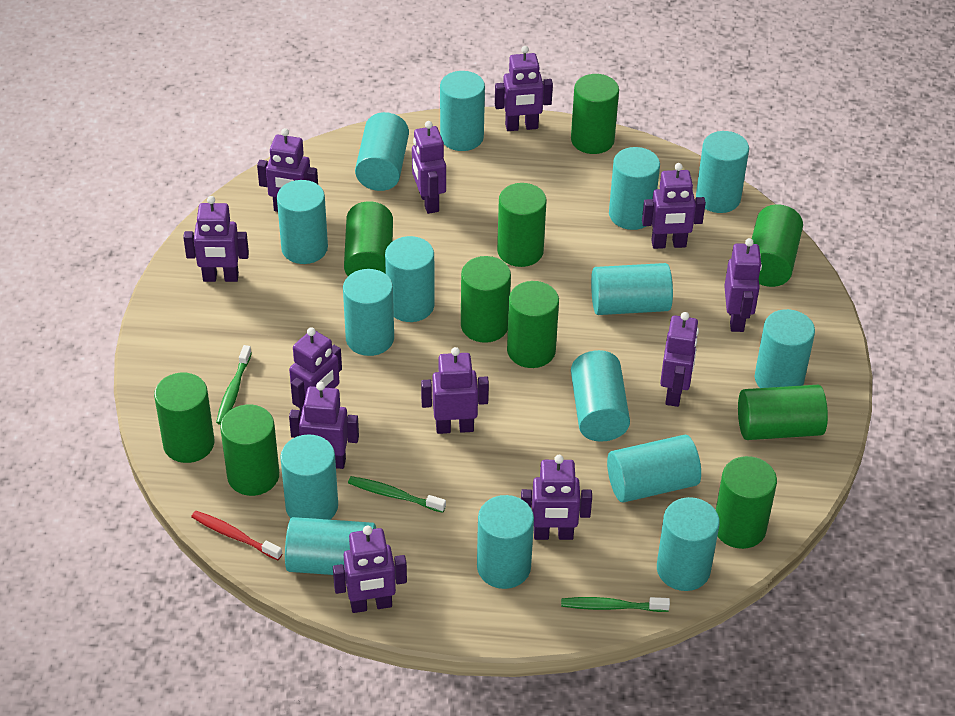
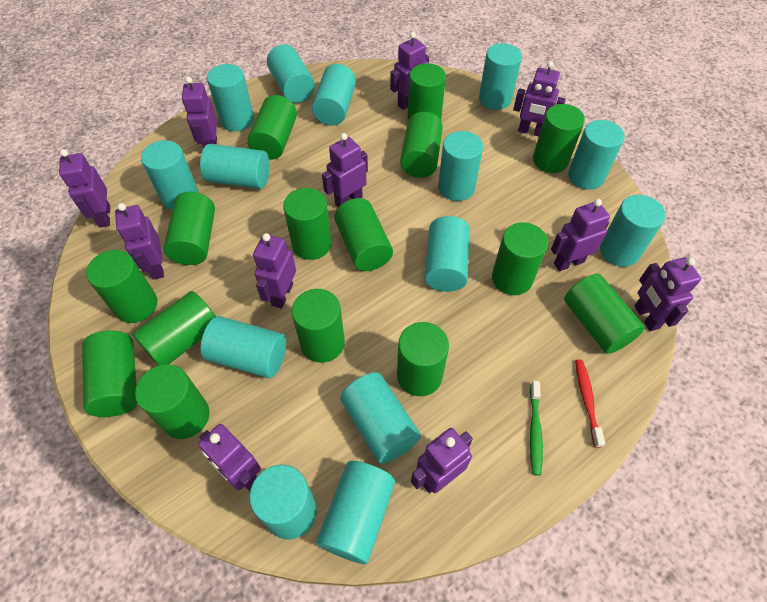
green cylinder: [154,373,215,463] [220,404,279,496] [344,201,393,276] [461,256,511,343] [497,183,547,267] [507,281,559,368] [571,74,619,154] [716,456,777,549] [738,385,828,440] [752,204,803,287] = 10 -> [82,331,137,417] [86,250,157,323] [132,291,216,366] [135,364,209,439] [164,192,215,265] [248,95,297,160] [283,188,332,260] [292,289,345,363] [334,198,393,271] [397,322,449,396] [400,111,443,178] [407,63,446,120] [492,223,548,295] [533,104,585,173] [564,274,645,354] = 15
green toothbrush: [216,345,252,425] [348,476,446,513] [561,597,670,612] = 3 -> [530,381,543,475] = 1
purple robot: [183,196,249,282] [257,128,318,212] [289,327,342,413] [289,382,359,469] [333,526,407,613] [412,121,446,214] [421,347,489,434] [495,46,553,131] [521,455,592,540] [642,163,706,249] [660,312,699,407] [724,238,762,332] = 12 -> [59,149,110,228] [115,203,164,280] [182,77,217,148] [198,424,261,492] [253,233,296,308] [322,133,368,207] [390,32,429,110] [411,428,473,493] [513,61,566,136] [551,199,610,271] [634,257,701,331] = 11
turquoise cylinder: [277,180,328,264] [280,434,338,520] [285,517,376,575] [343,269,394,356] [355,112,409,191] [385,236,435,322] [440,71,485,151] [477,495,534,589] [571,350,630,442] [591,263,673,315] [607,435,701,502] [609,147,660,230] [657,497,720,591] [696,131,749,213] [755,309,815,388] = 15 -> [141,140,199,210] [200,144,269,189] [200,316,286,378] [207,64,254,131] [249,465,317,539] [267,44,315,103] [312,64,356,126] [316,461,395,564] [340,372,421,464] [425,216,470,292] [438,131,483,201] [479,43,522,110] [568,120,625,190] [600,195,665,267] = 14

